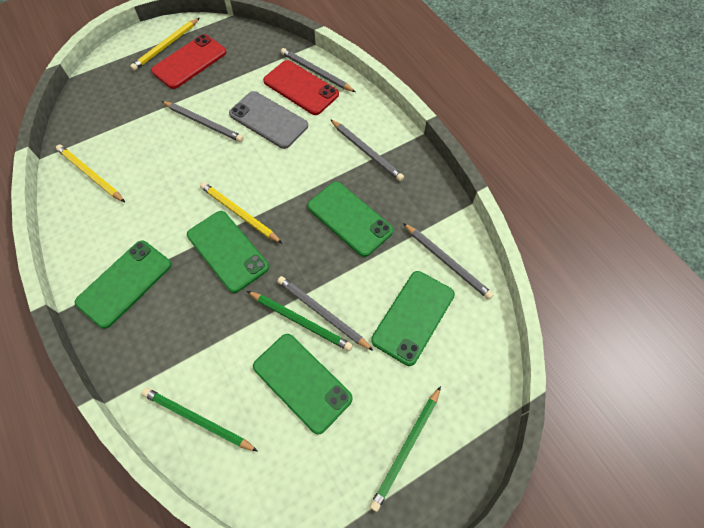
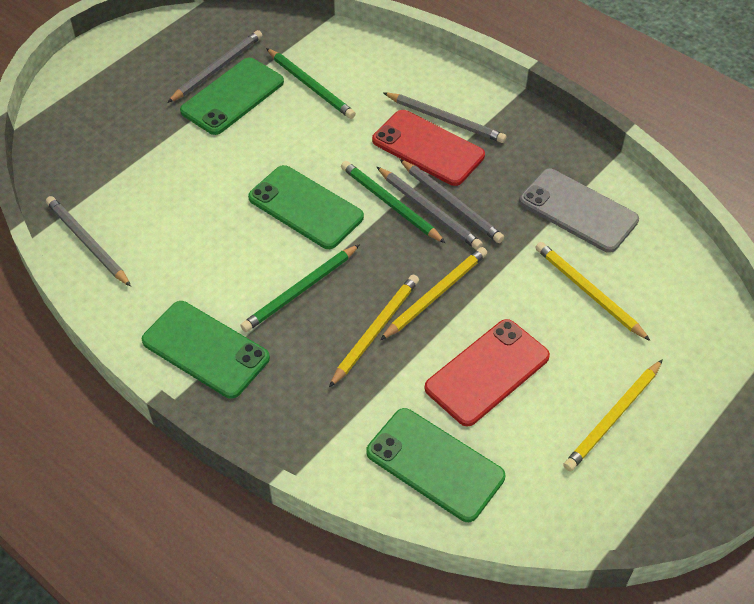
green phone: [75,240,171,329] [187,211,269,293] [253,334,353,435] [308,182,393,257] [371,271,455,366] = 5 -> [142,301,270,399] [180,58,284,135] [248,165,364,249] [366,408,505,522] = 4
yellow pencil: [56,145,125,202] [130,18,199,71] [200,182,283,244] = 3 -> [329,274,419,387] [380,247,487,340] [535,242,651,341] [563,359,663,471] = 4

